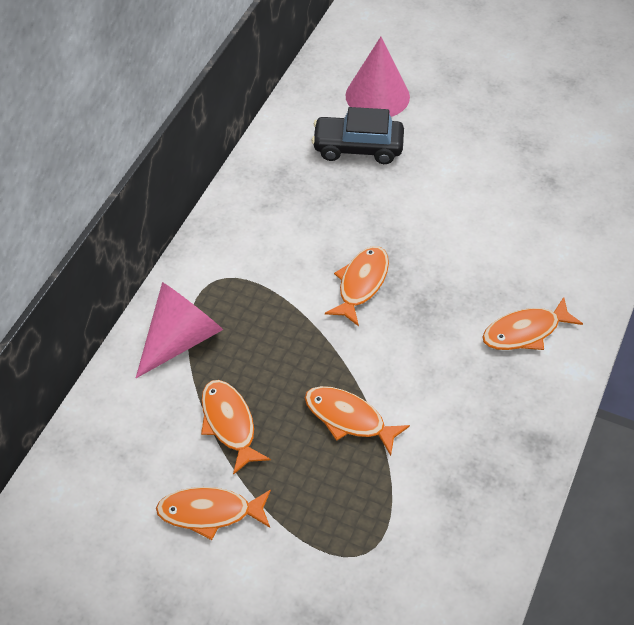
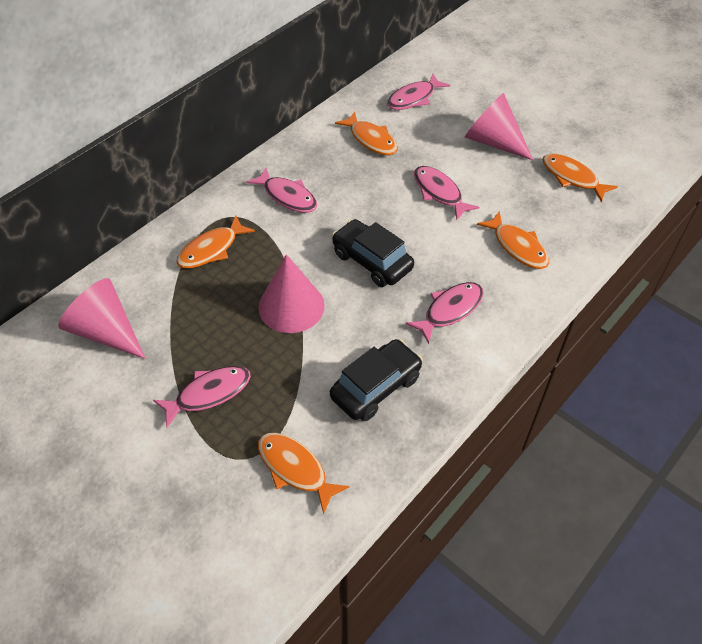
black car: [312,107,404,164] = 1 -> [330,339,423,421] [332,219,414,287] = 2
pink cone: [136,282,223,378] [345,37,410,117] = 2 -> [58,278,146,359] [258,254,325,333] [465,93,533,160] = 3
pink fish: none = 0 -> [153,366,251,428] [246,168,317,213] [387,74,450,110] [405,282,484,344] [414,166,479,220] = 5

